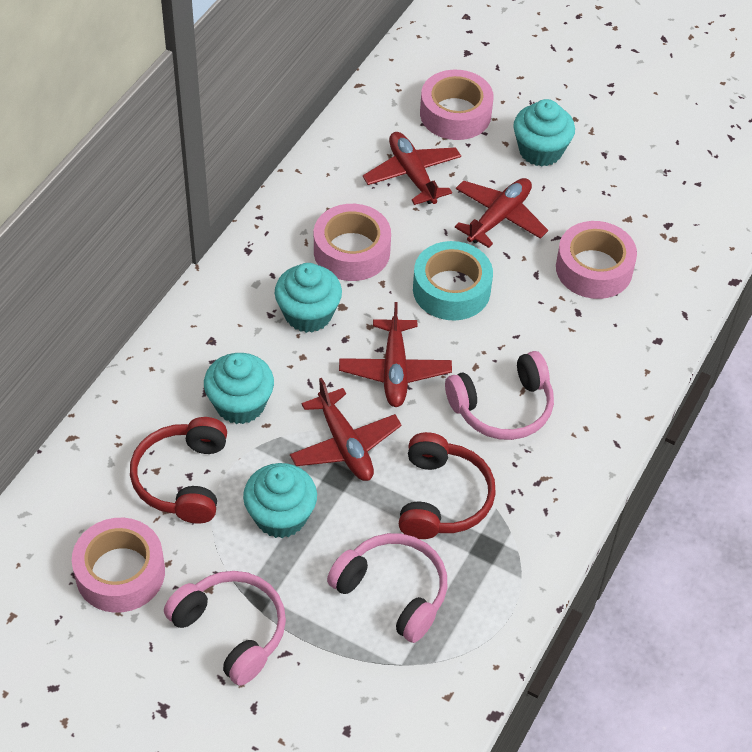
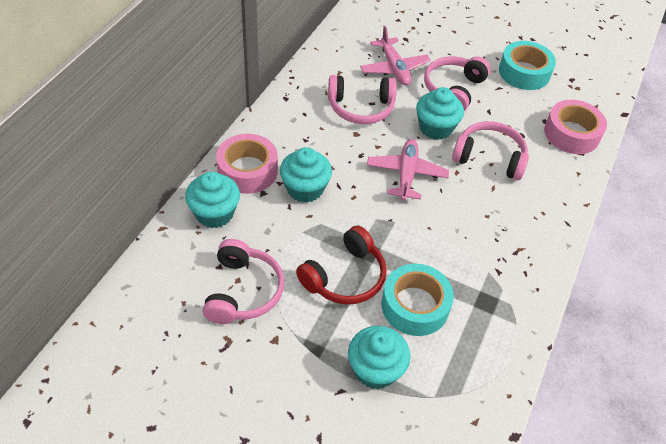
pink headphones: [164,571,286,686] [327,533,447,643] [445,351,554,440] = 3 -> [203,239,284,324] [328,75,397,124] [424,56,491,111] [452,121,529,180] = 4
pink plane: none = 0 -> [360,26,431,86] [367,139,449,201] = 2
pink tape: [72,518,165,613] [314,204,391,281] [420,70,494,140] [556,221,637,299] = 4 -> [216,134,278,194] [544,100,607,154] = 2
red headphones: [130,417,227,523] [399,432,496,539] = 2 -> [296,225,387,304] = 1
red plane: [290,378,402,481] [339,302,452,407] [363,132,461,205] [455,178,548,248] = 4 -> none = 0
turquoise tape: [413,241,493,321] = 1 -> [382,264,454,336] [499,41,556,90] = 2

